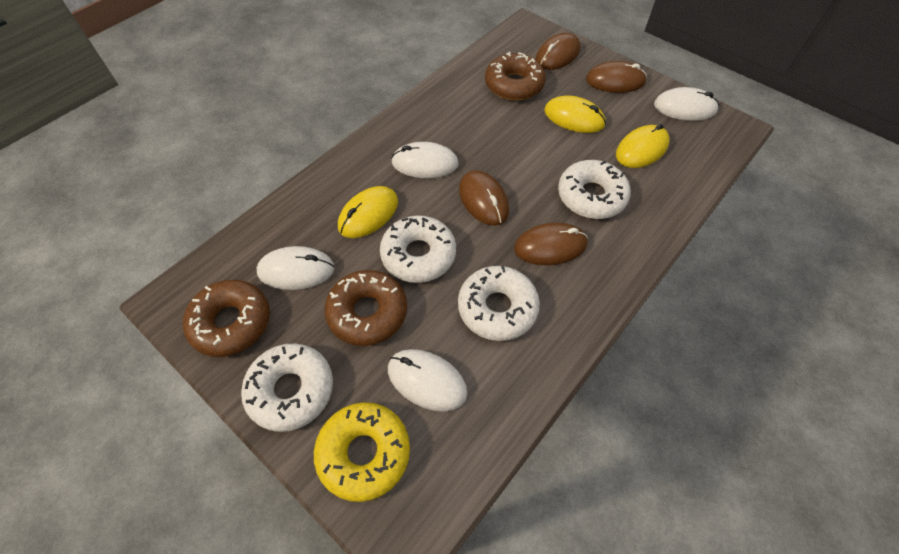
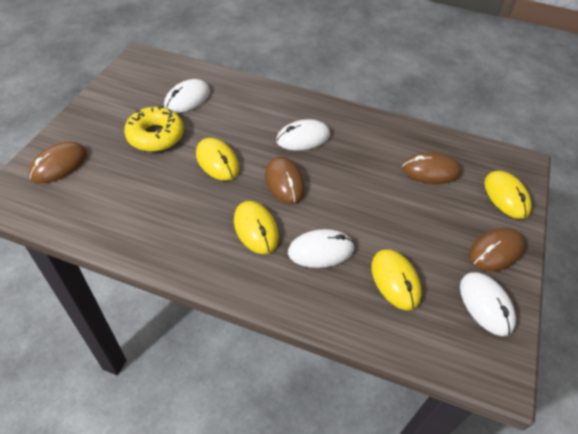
brown donut: [183,280,270,357] [325,270,407,346] [485,52,546,101] = 3 -> none = 0
white donut: [241,343,333,432] [380,215,456,283] [458,266,540,341] [558,160,631,219] = 4 -> none = 0
yellow mouse: [338,186,398,238] [544,95,606,133] [616,124,670,168] = 3 -> [196,138,239,181] [234,201,279,254] [372,249,422,310] [484,171,532,219] = 4

